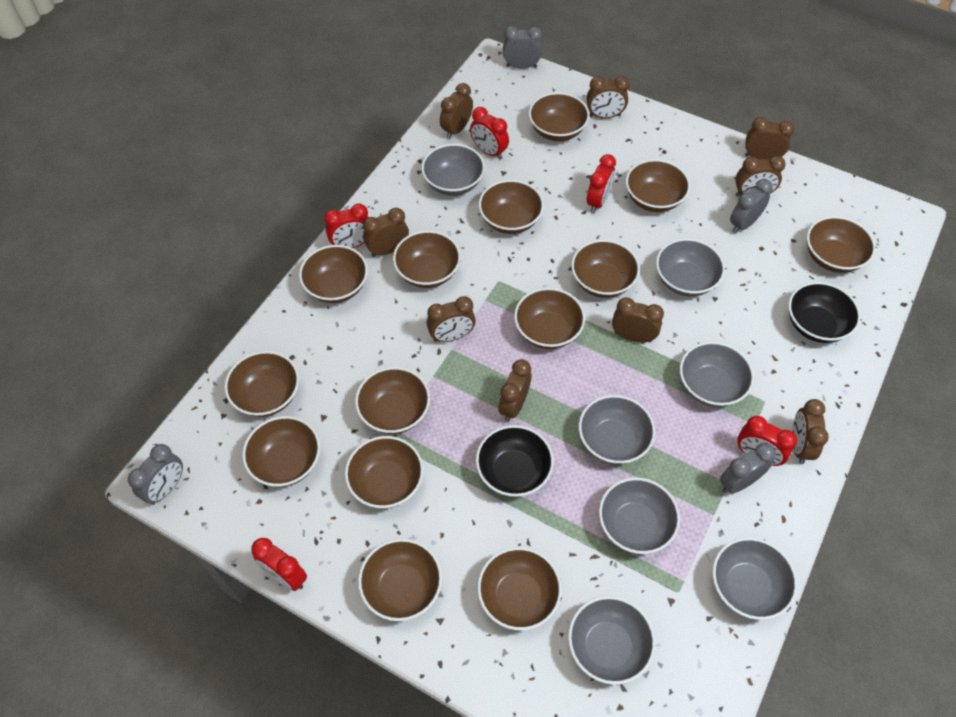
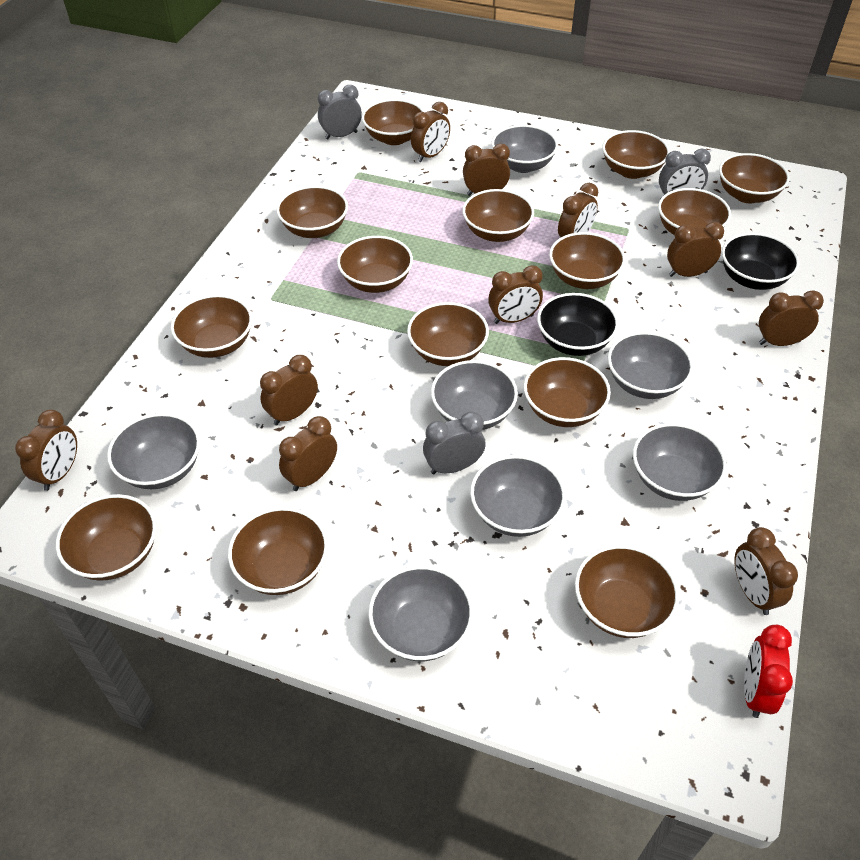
brown clock: [363,208,409,257] [426,296,476,342] [440,83,473,139] [498,359,531,421] [587,76,630,118] [612,297,664,343] [735,156,786,197] [745,117,794,160] [792,399,829,464] = 9 -> [15,409,77,491] [260,355,318,425] [279,416,337,491] [411,102,450,162] [463,143,510,196] [488,265,543,324] [558,183,598,237] [667,222,724,277] [735,527,798,615] [759,290,824,346] = 10
grey clock: [128,444,183,505] [503,26,542,69] [720,443,776,493] [730,179,773,233] = 4 -> [318,85,362,140] [423,411,485,474] [659,149,711,197] = 3
red clock: [251,538,307,591] [324,203,368,248] [470,107,509,159] [587,154,616,213] [737,416,797,466] = 5 -> [744,625,793,718] = 1

